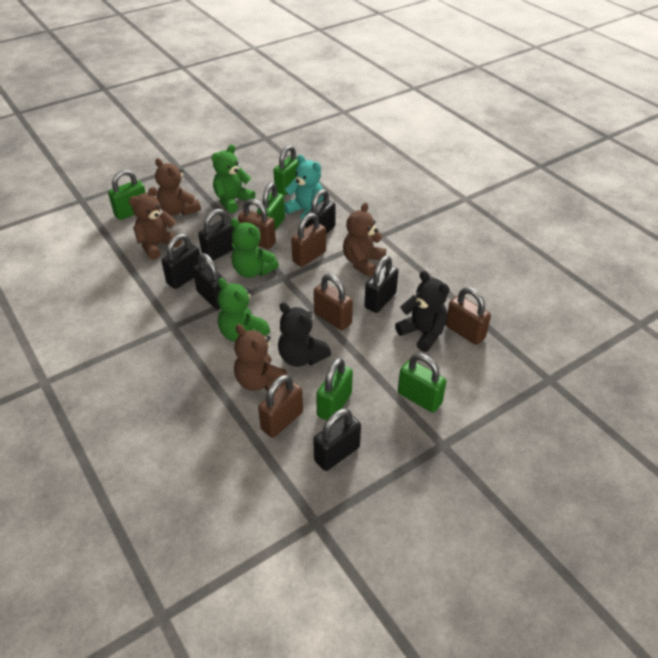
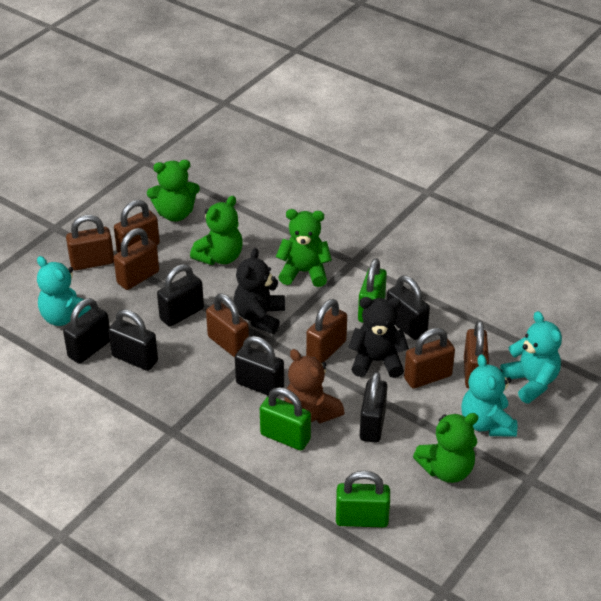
brown padlock: [238,199,276,249] [258,375,303,438] [291,213,326,267] [314,274,353,330] [446,287,491,345] = 5 -> [66,215,114,270] [114,200,160,253] [114,228,159,290] [206,293,249,357] [306,299,347,363] [404,328,455,389] [464,320,489,388] = 7
brown teddy bear: [129,187,182,260] [155,158,201,216] [234,324,288,391] [343,202,386,277] = 4 -> [284,349,344,423] = 1
green padlock: [108,170,146,220] [257,183,285,231] [273,145,299,195] [316,358,353,421] [398,353,446,413] = 5 -> [260,387,311,450] [336,471,390,528] [358,258,387,323] = 3
green teddy bear: [211,144,256,213] [218,278,270,342] [230,218,279,278] = 3 -> [147,160,200,221] [190,196,243,265] [276,209,332,287] [413,413,478,483] = 4
turquoise teddy bear: [284,155,324,220] = 1 -> [37,256,91,326] [461,354,517,437] [500,311,562,403] = 3

